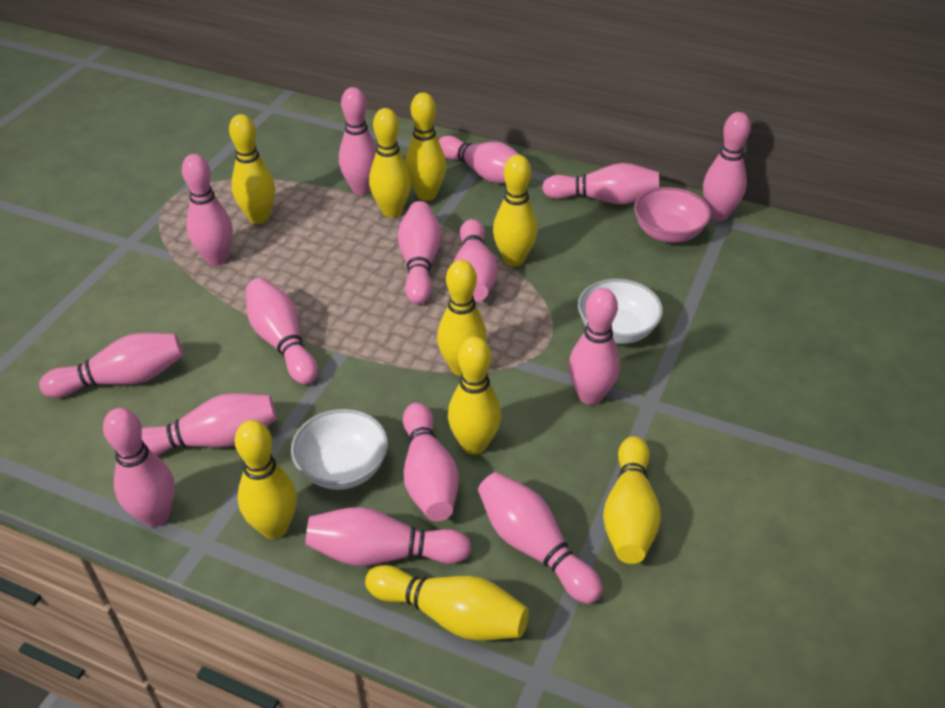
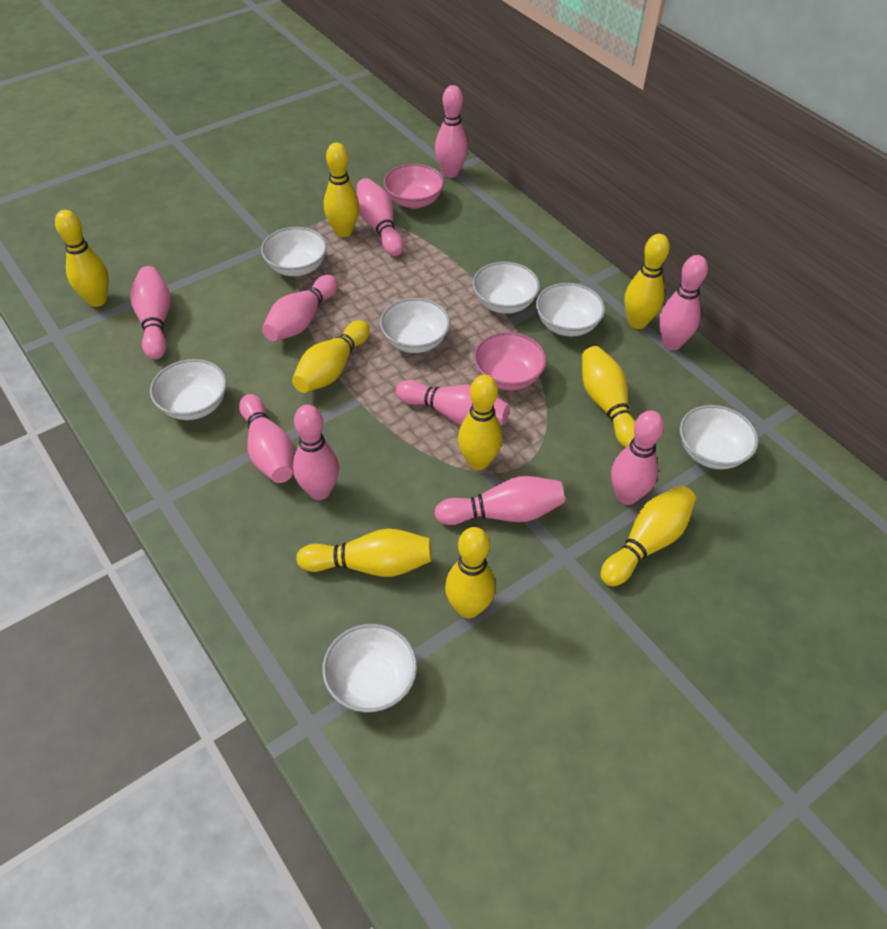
pink bowl: [634,187,711,243] = 1 -> [383,164,444,209] [474,332,547,390] = 2
pink bowling pin: [39,333,183,398] [103,408,175,527] [142,393,277,456] [182,154,233,266] [246,278,318,385] [305,507,471,566] [339,87,377,195] [398,201,441,304] [403,403,459,521] [438,136,531,184] [453,219,498,301] [478,472,603,604] [542,163,659,205] [569,288,620,405] [703,112,751,221] = 15 -> [130,266,171,360] [239,394,294,483] [262,275,338,341] [293,405,339,500] [356,178,404,256] [396,380,509,425] [434,476,565,525] [435,85,468,178] [611,410,664,505] [659,255,708,350] = 10
white bowl: [291,409,388,490] [578,279,663,344] = 2 -> [150,359,227,420] [261,227,327,276] [322,624,417,712] [380,298,450,353] [472,262,540,314] [536,283,605,337] [680,405,758,469] = 7

